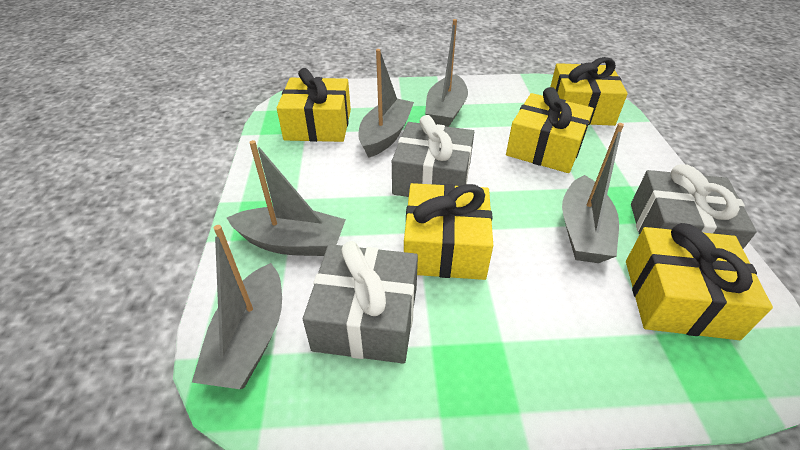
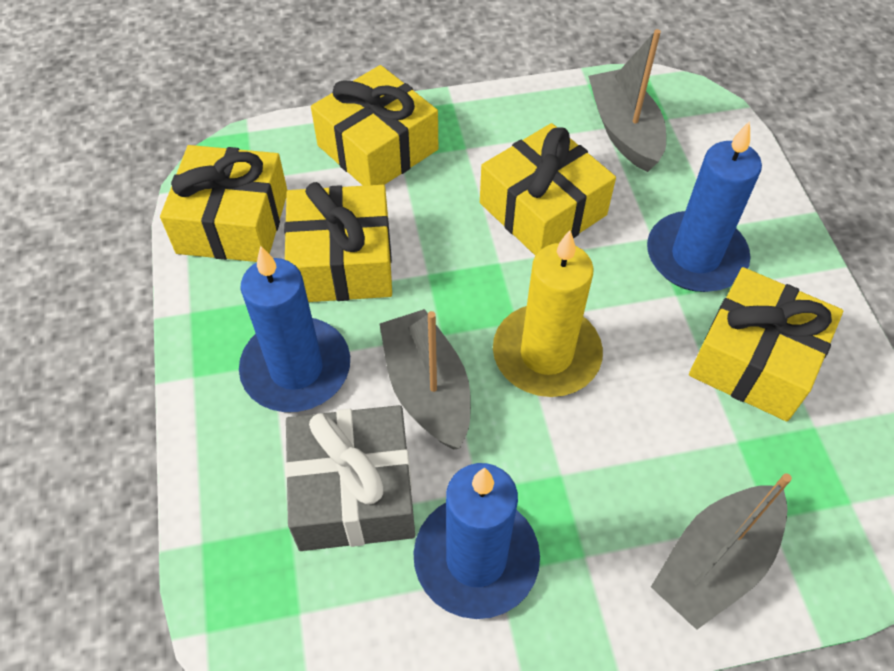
blue candle: none = 0 -> [239,246,350,412] [413,463,540,619] [647,121,762,292] = 3
grey boat: [192,225,282,389] [227,140,346,256] [358,49,414,158] [425,19,468,127] [562,123,624,263] = 5 -> [380,309,471,449] [588,29,666,172] [651,474,792,630] = 3
grey gift: [303,241,418,364] [392,115,474,197] [631,164,757,249] = 3 -> [285,405,415,551] = 1
yellow candle: none = 0 -> [493,230,603,397] = 1

